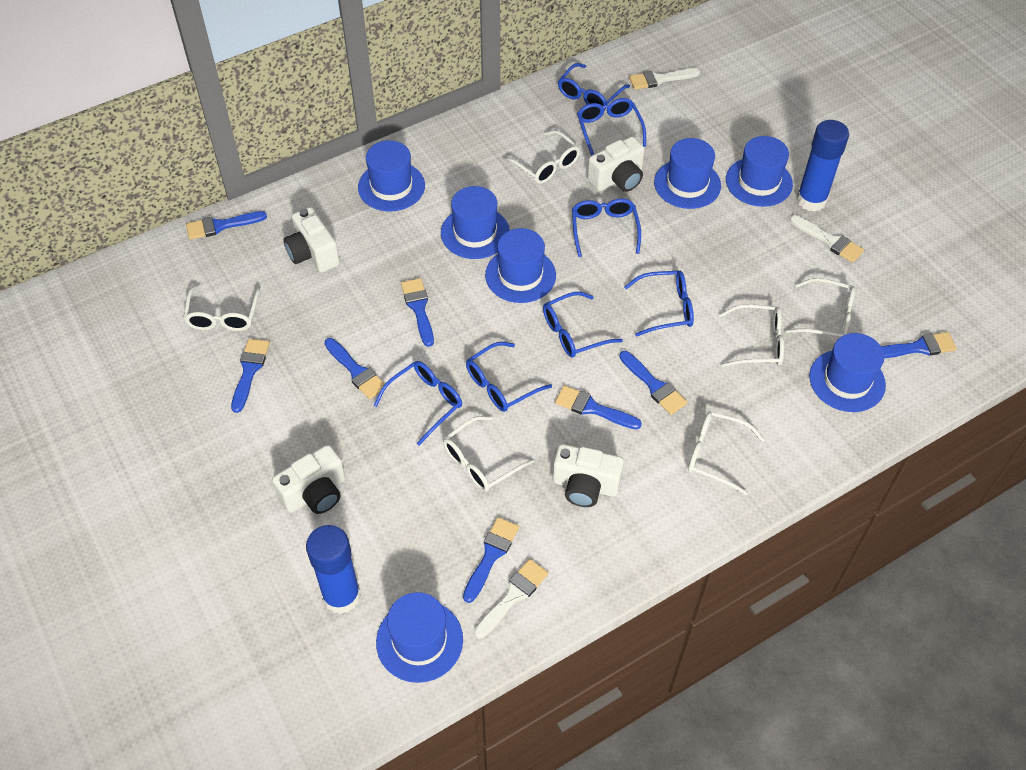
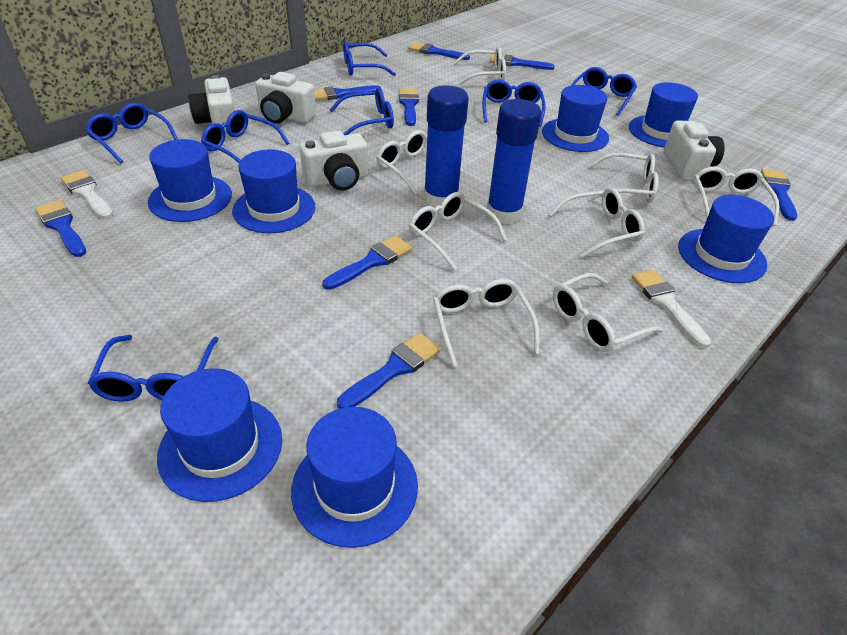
white brush: [474,559,548,639] [629,68,700,90] [790,215,864,263] = 3 -> [61,170,113,219] [632,270,711,348] = 2
white glasses: [183,284,260,331] [443,416,534,492] [503,130,580,184] [688,411,765,495] [719,304,784,367] [785,278,855,337] = 6 -> [376,130,463,195] [409,192,507,271] [433,279,540,367] [453,47,506,85] [548,188,645,257] [553,273,663,352] [590,153,659,203] [693,167,779,226] = 8

